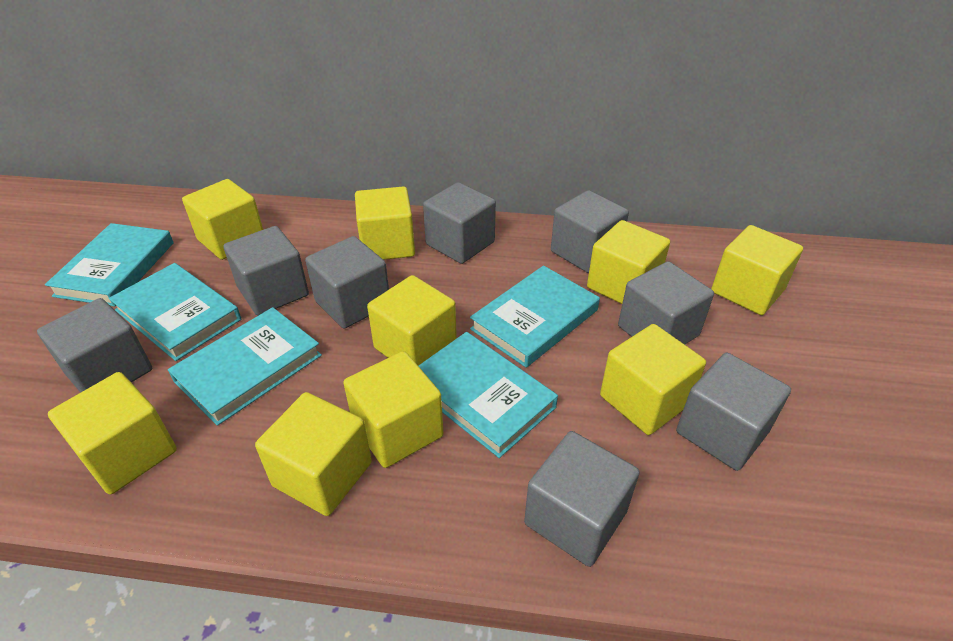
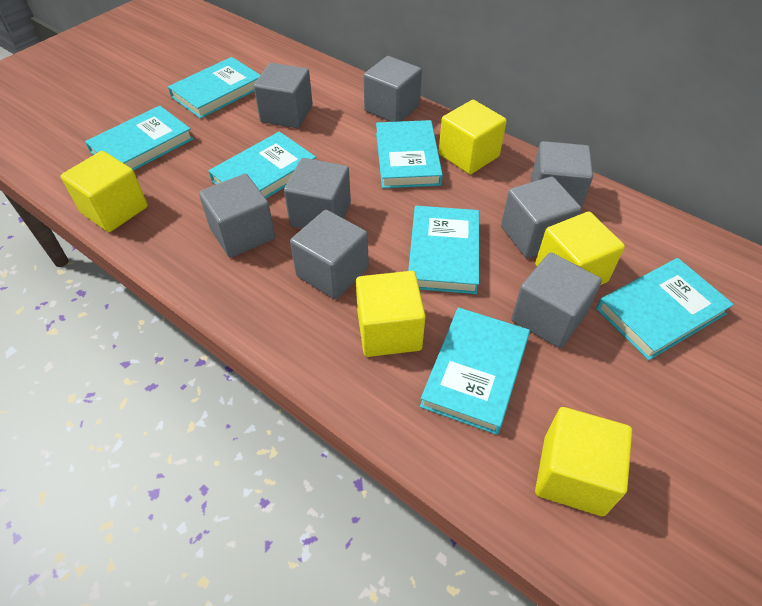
turquoise book: [45,223,174,307] [109,263,241,361] [168,307,322,426] [419,332,558,458] [470,265,600,368] = 5 -> [85,106,194,171] [168,57,260,119] [208,132,316,198] [376,120,443,188] [408,206,479,294] [420,307,530,435] [596,258,734,360] = 7
yellow cube: [48,372,177,495] [182,179,263,260] [255,392,372,516] [343,351,443,468] [355,186,415,260] [367,275,457,366] [587,220,670,304] [600,324,706,435] [711,225,803,315] = 9 -> [61,151,148,232] [356,271,425,357] [439,100,507,174] [535,212,625,285] [535,407,632,516] = 5

